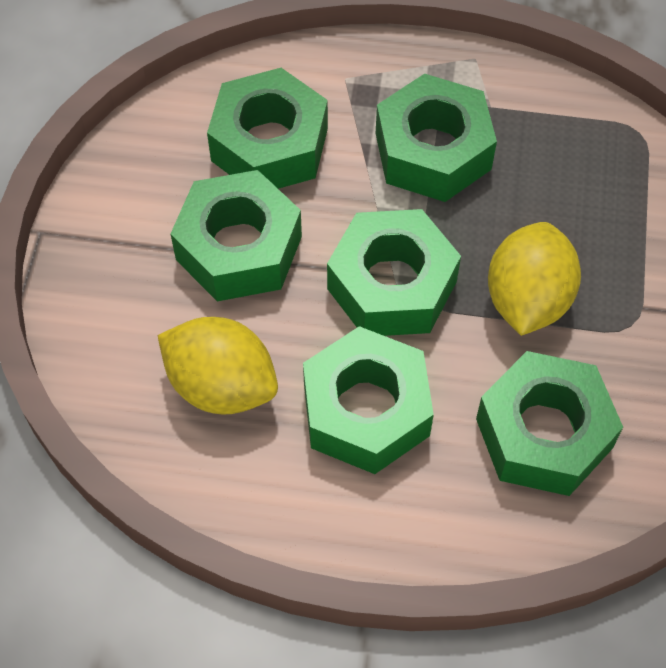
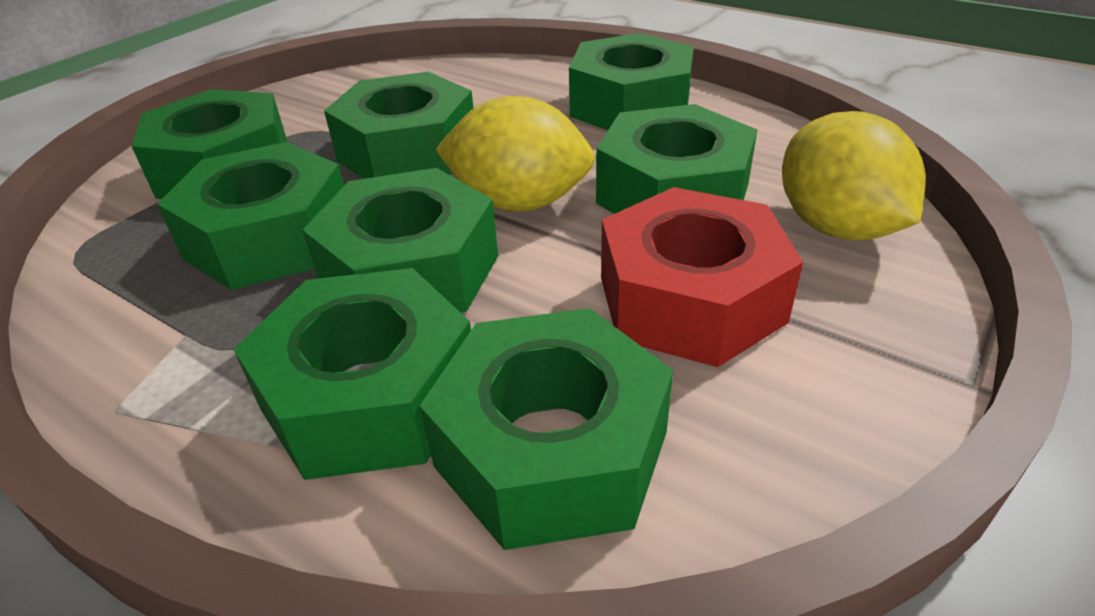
green nut: [171,170,302,301] [207,68,328,189] [303,326,434,474] [327,209,461,336] [376,74,497,202] [476,351,623,496] = 6 -> [131,89,288,199] [157,142,344,290] [233,268,471,480] [302,168,498,313] [324,72,473,179] [420,308,673,550] [569,33,694,130] [596,104,757,214] = 8
red nut: none = 0 -> [601,187,803,367] = 1

